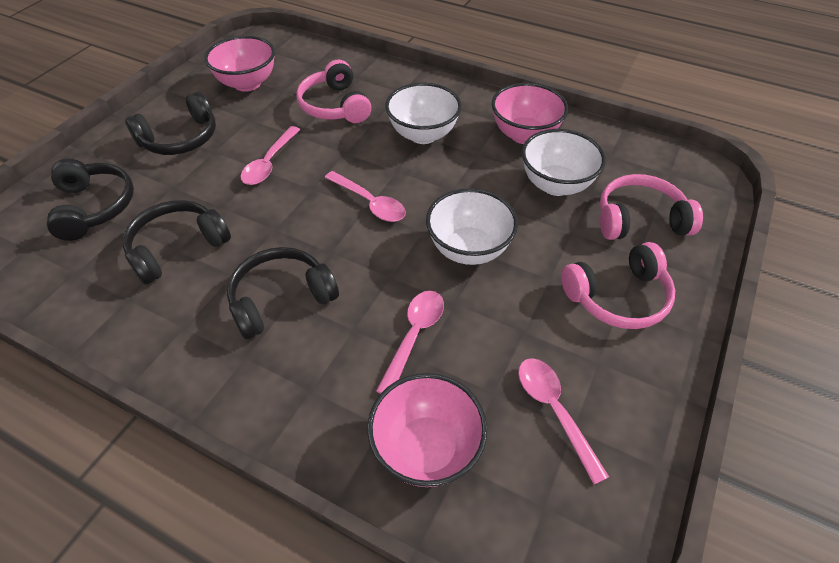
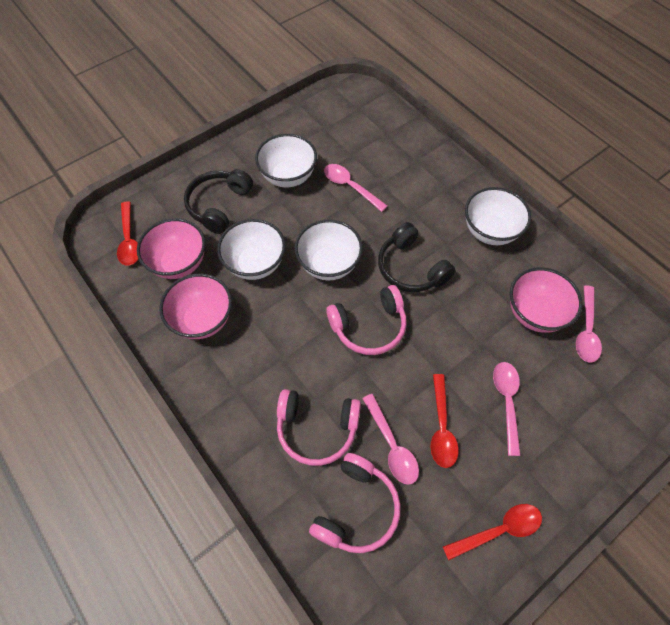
black headphones: [47,158,134,241] [123,200,231,285] [125,92,216,155] [227,247,339,339] = 4 -> [184,169,253,234] [378,222,455,292] = 2
red spoon: none = 0 -> [117,201,138,266] [431,374,459,468] [443,504,542,561] = 3
white bowl: [385,83,462,144] [426,188,518,265] [522,129,606,196] = 3 -> [217,219,286,280] [255,134,317,187] [295,219,363,280] [465,187,531,245] = 4

